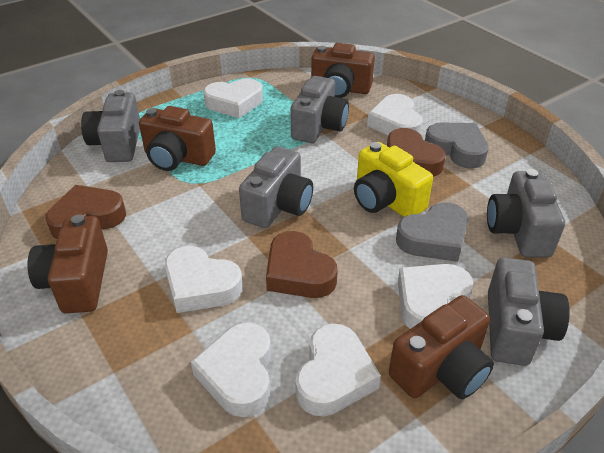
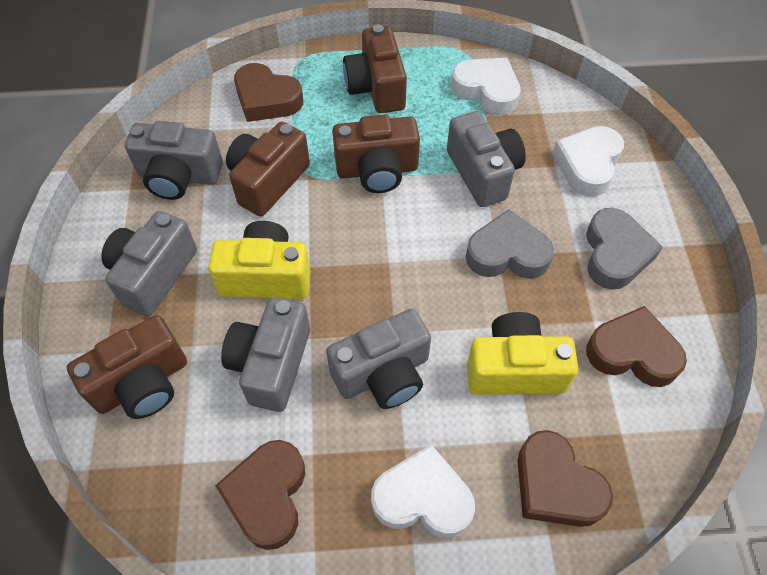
brown heart: [46,185,126,239] [266,231,338,298] [387,128,446,177] = 3 -> [215,440,305,550] [234,63,303,122] [518,430,613,527] [586,306,687,387] = 4
white heart: [164,246,243,313] [191,322,271,417] [203,79,263,118] [296,324,381,417] [367,94,423,135] [398,264,473,329] = 6 -> [371,444,475,538] [451,58,521,115] [552,126,624,197] = 3
yellow camera: [354,142,433,217] = 1 -> [208,221,311,299] [467,312,578,395] = 2

